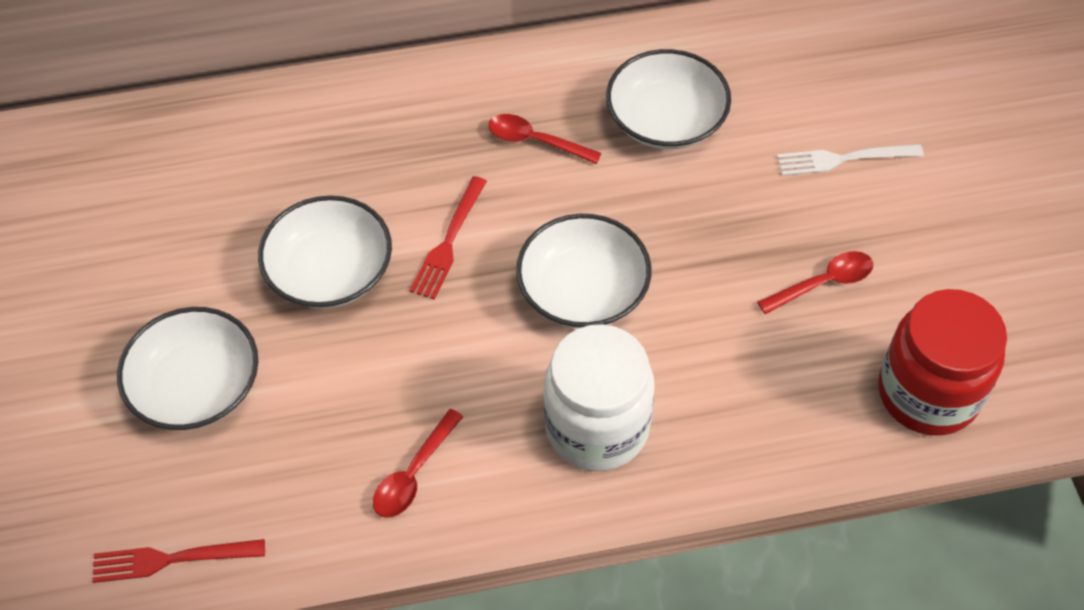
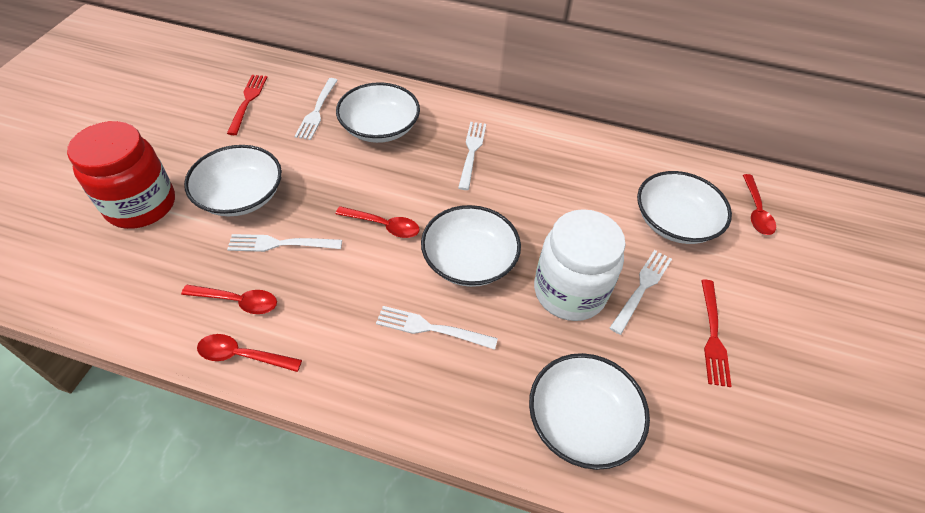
red spoon: [373,409,463,518] [488,114,601,164] [757,251,873,314] = 3 -> [181,285,277,314] [197,334,302,372] [335,206,420,238] [743,174,776,235] = 4
white bowl: [117,307,258,430] [258,196,392,309] [516,214,652,328] [606,49,731,149] = 4 -> [184,145,282,216] [336,83,420,143] [421,205,521,287] [529,353,650,470] [637,171,732,244] = 5
white fork: [777,144,924,176] = 1 -> [227,234,342,252] [295,78,338,140] [376,306,498,350] [458,122,486,190] [610,250,672,335] = 5

